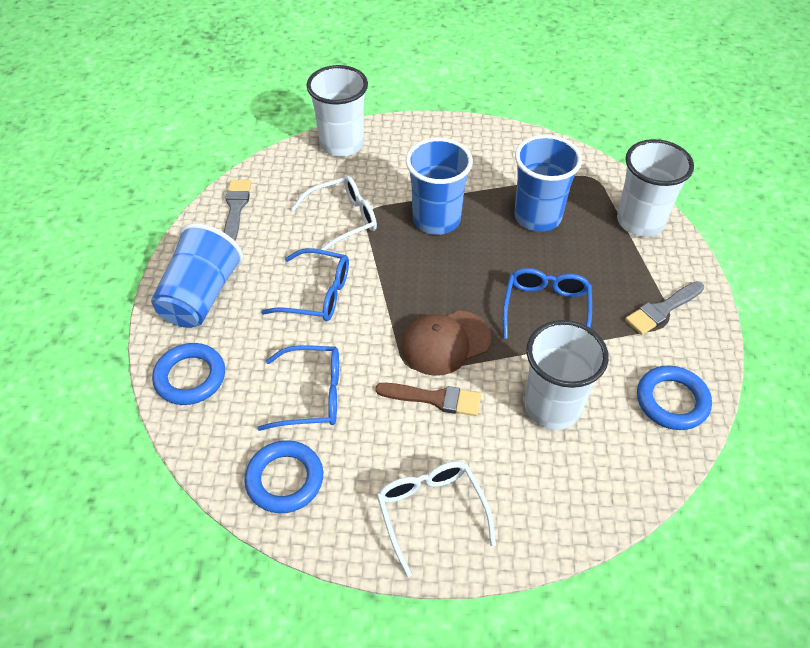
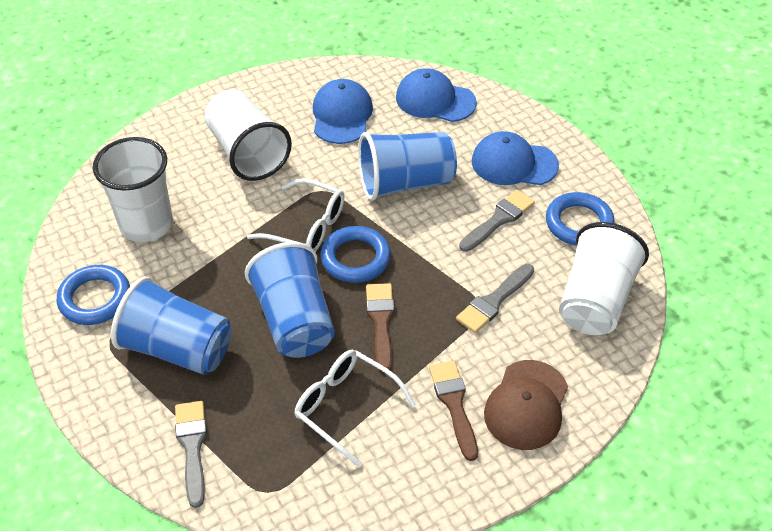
blue cap: none = 0 -> [313,79,373,144] [396,68,477,122] [472,131,559,185] = 3
blue glasses: [257,345,339,431] [261,248,349,322] [503,268,592,338] = 3 -> none = 0
brown brush: [375,383,481,416] = 1 -> [366,283,394,373] [429,361,478,461] = 2
grey brush: [224,180,251,241] [625,281,704,335] = 2 -> [175,401,207,508] [456,264,534,333] [459,190,535,252] = 3

